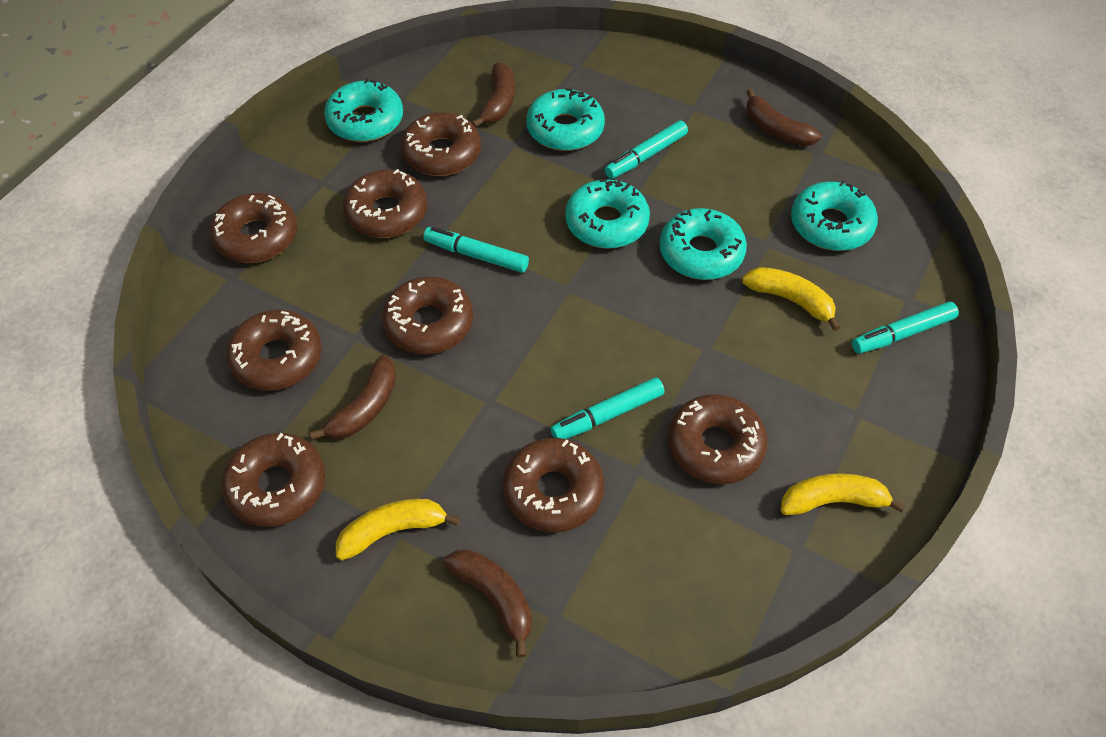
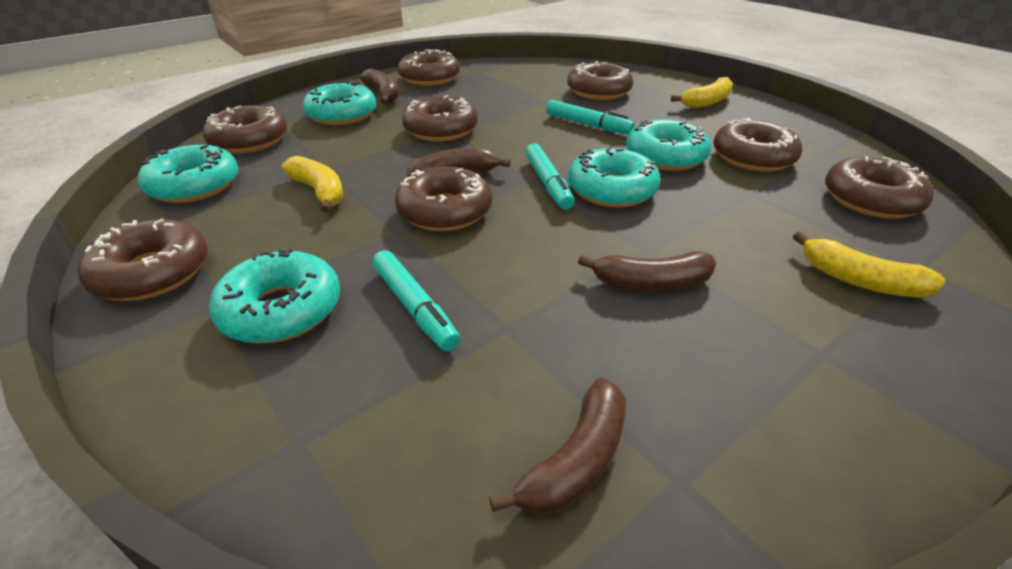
turquoise marker: [423,227,529,273] [550,377,665,439] [605,120,688,179] [852,302,959,354] = 4 -> [372,250,460,351] [525,143,575,210] [546,100,635,134] = 3

